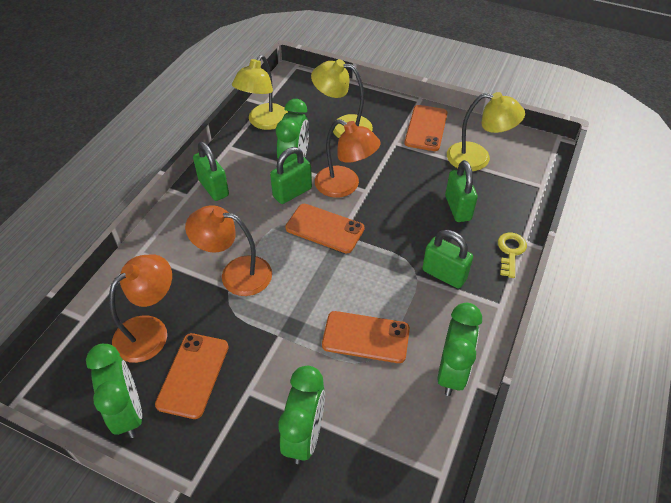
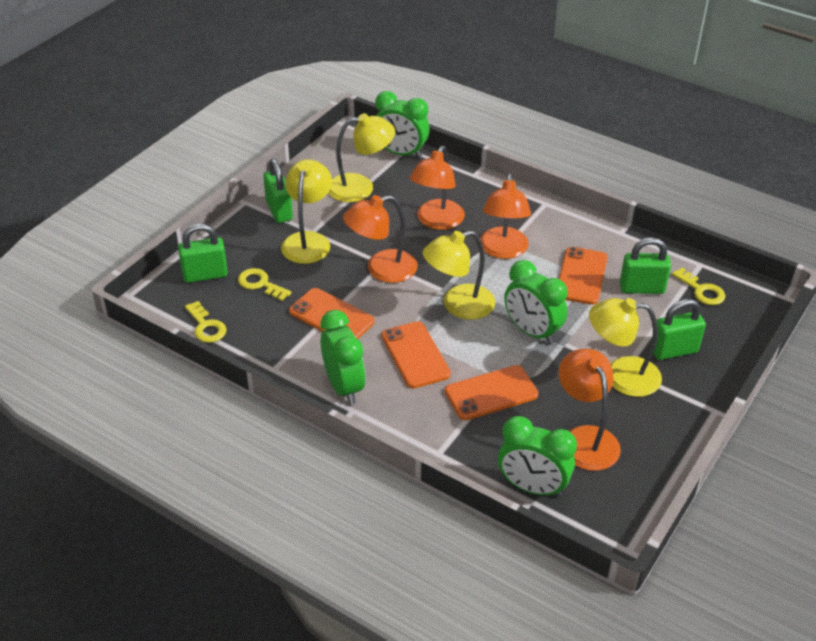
orange lamp: [109,254,172,363] [185,205,272,296] [315,119,381,198] = 3 -> [343,195,418,283] [410,146,465,230] [480,174,531,259] [559,349,621,471] = 4
yellow key: [498,233,527,278] = 1 -> [185,301,227,343] [238,268,291,301] [672,268,725,305] = 3
yellow lamp: [232,55,288,130] [311,59,373,138] [447,92,525,171] = 3 -> [281,159,332,264] [328,113,395,202] [423,230,495,320] [589,298,662,397] = 4

